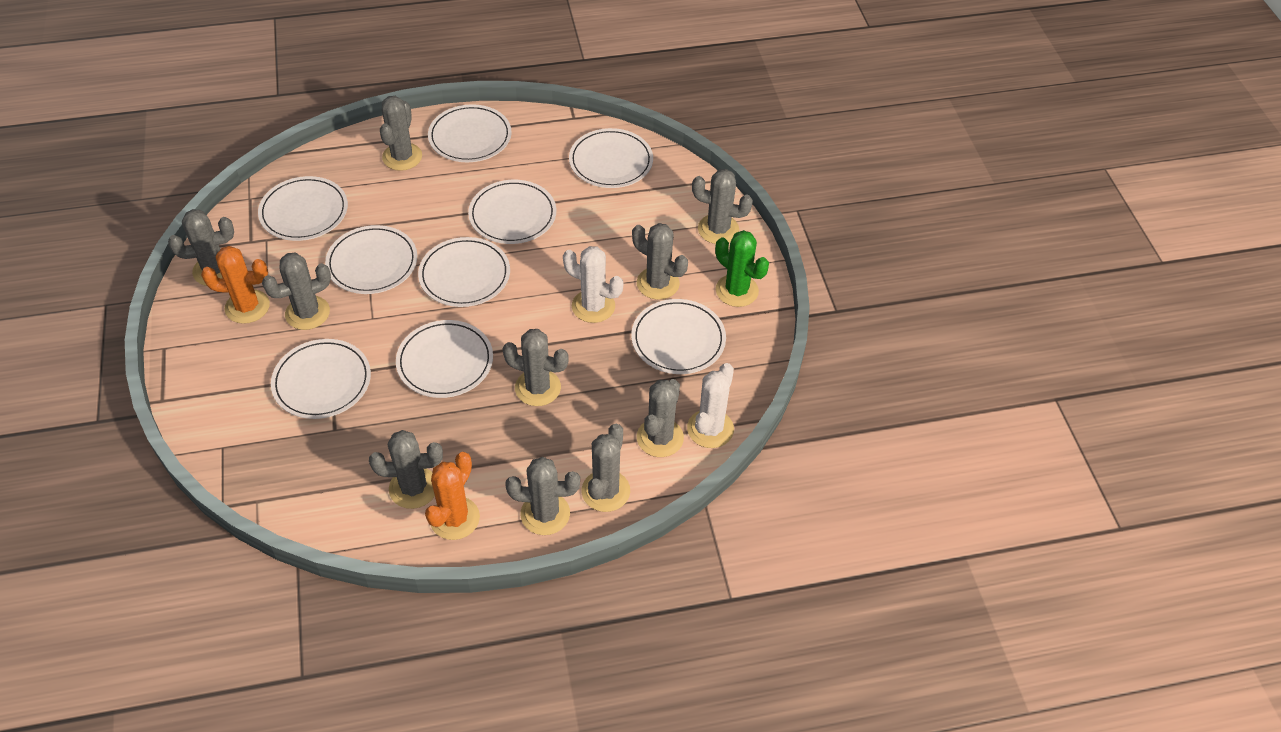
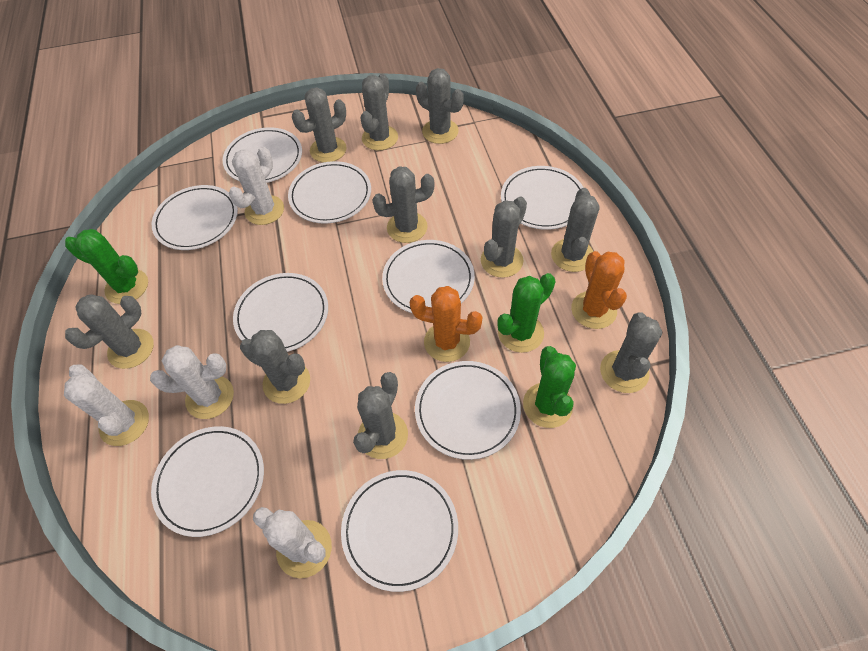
green cactus: [715,230,769,307] = 1 -> [65,229,148,304] [497,273,556,353] [523,346,576,428] = 3
white cactus: [563,246,623,323] [687,363,734,448] = 2 -> [64,364,149,446] [150,345,234,419] [229,147,284,225] [253,507,332,578] = 4

